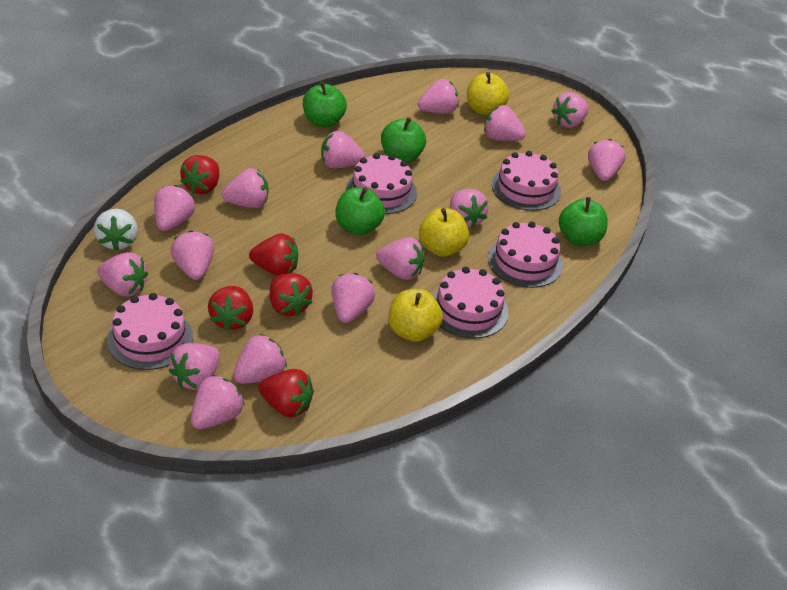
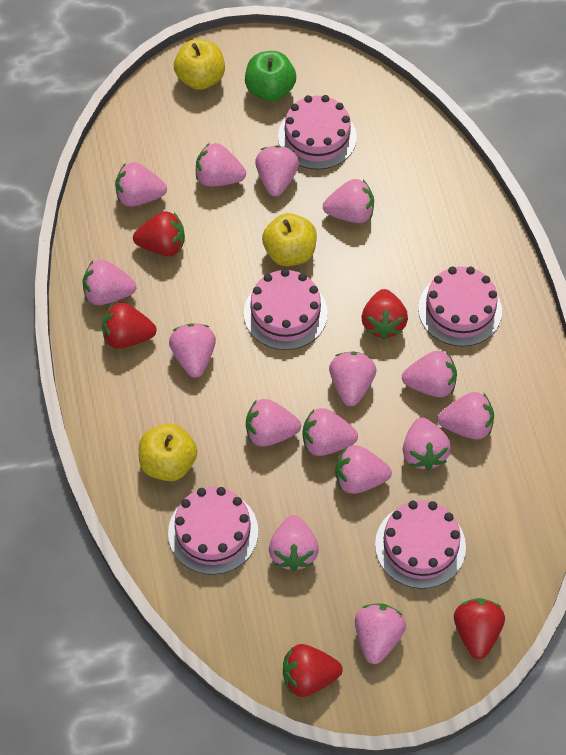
green apple: [303,82,347,128] [335,187,385,235] [381,117,426,163] [559,197,608,246] = 4 -> [245,51,296,101] = 1
white strawberry: [94,209,138,251] = 1 -> none = 0

